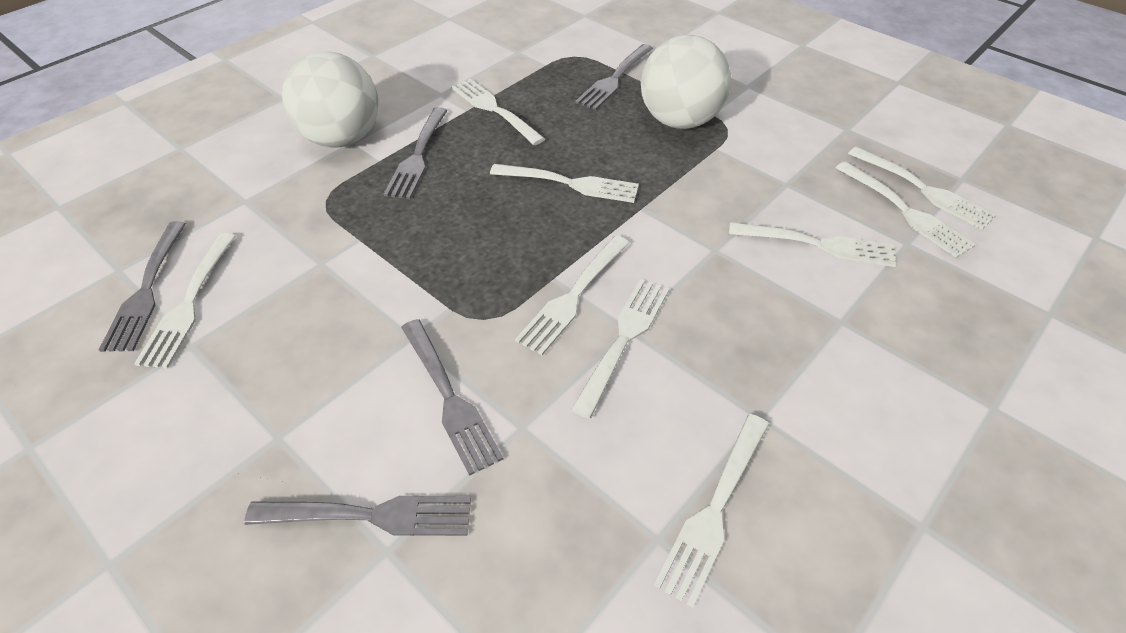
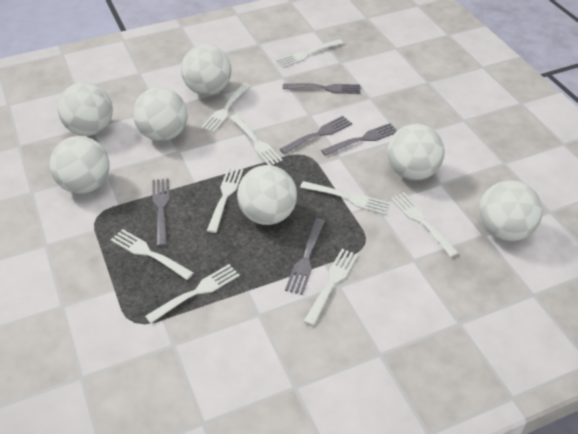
white ball: [282,52,378,148] [641,35,731,129] = 2 -> [50,136,110,194] [58,82,113,136] [133,87,187,141] [181,45,231,95] [237,165,297,225] [387,124,445,181] [479,180,543,242] = 7

